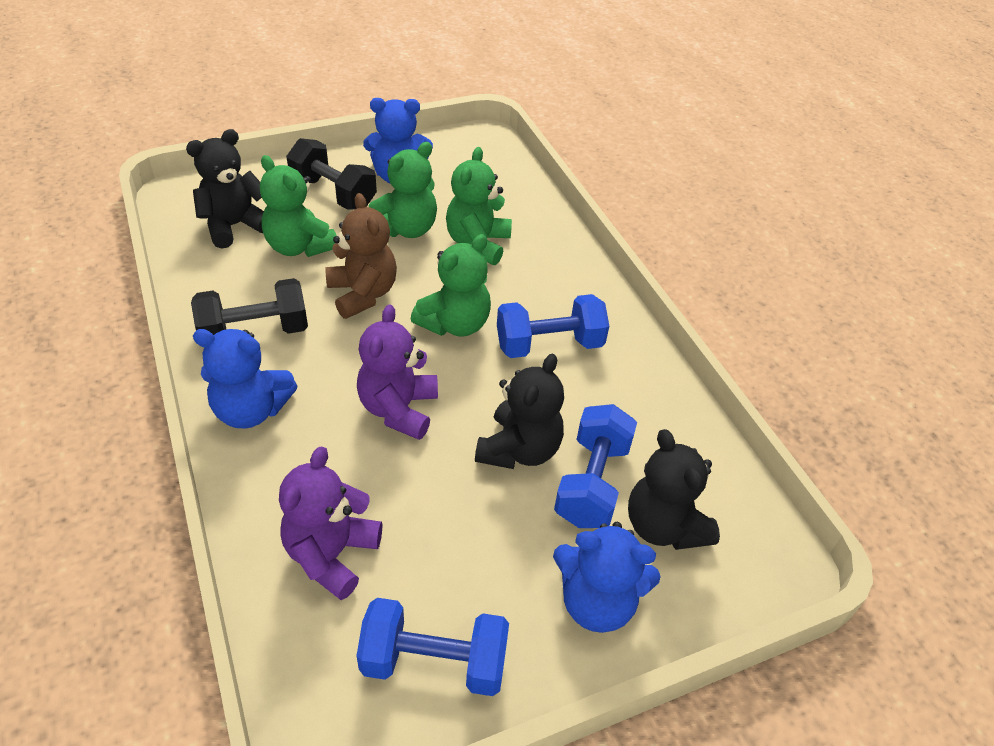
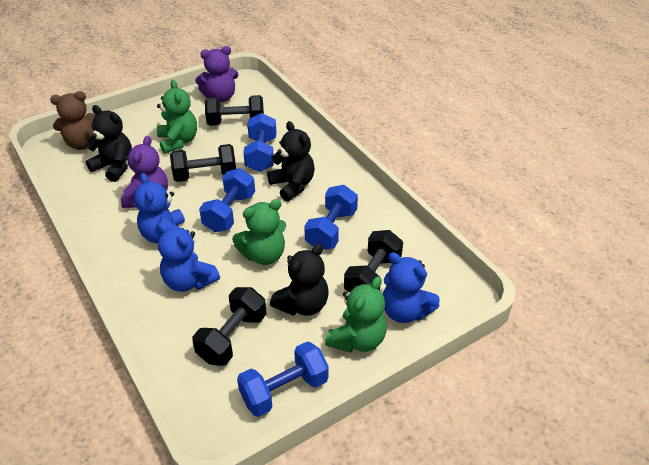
black dumbbell: [191,278,308,335] [286,138,377,210] = 2 -> [170,144,236,182] [192,287,266,366] [205,95,264,126] [344,230,403,292] = 4
blue dumbbell: [357,598,509,696] [497,294,609,358] [554,404,637,528] = 3 -> [199,168,255,232] [237,341,329,417] [243,113,276,172] [304,185,358,250] = 4
green teddy bear: [260,155,337,257] [369,142,437,238] [411,234,491,337] [446,147,512,265] = 4 -> [157,80,197,154] [232,199,286,265] [325,276,387,353] = 3

